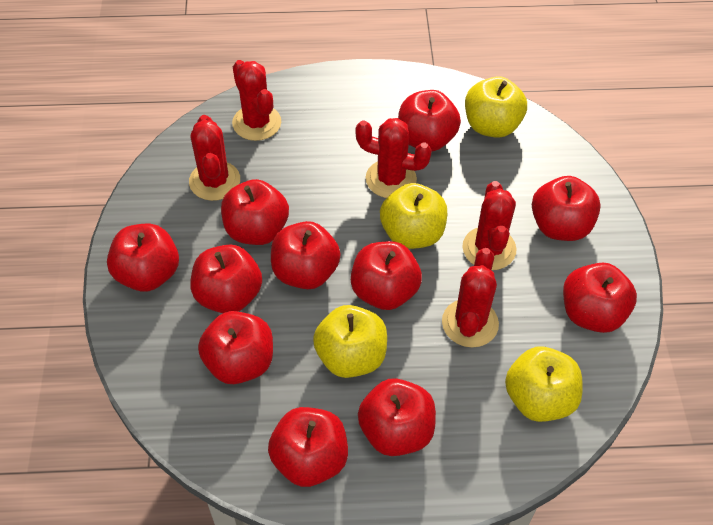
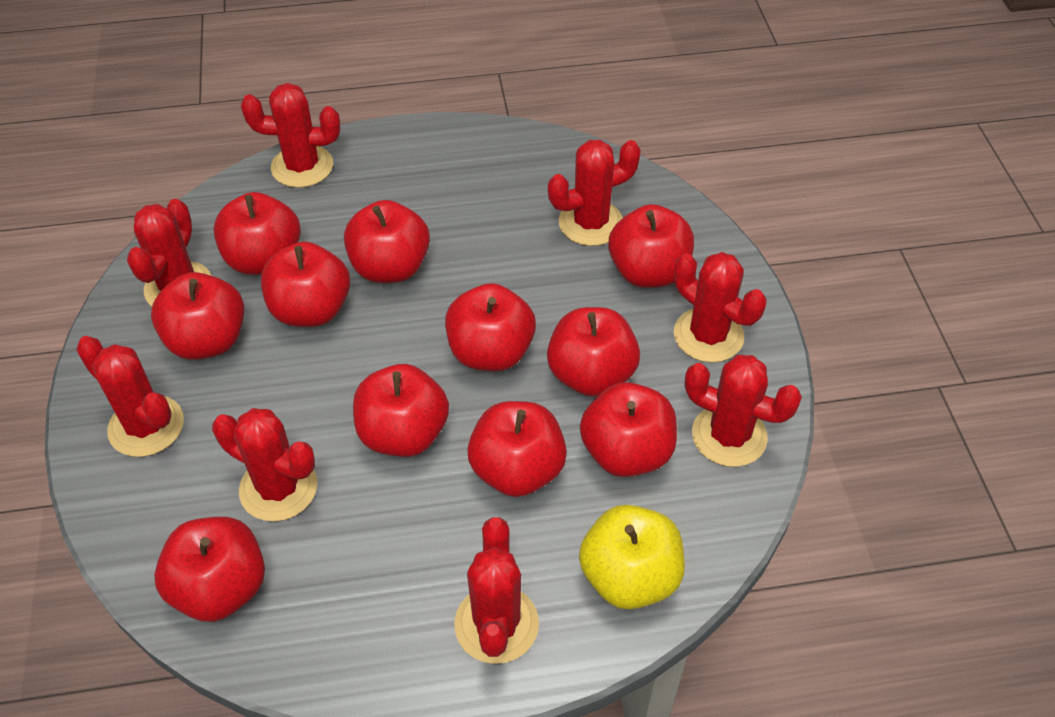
red cactus: [189,115,240,201] [232,60,281,141] [355,118,432,198] [442,248,499,348] [462,181,517,270] = 5 -> [76,336,184,457] [127,199,212,306] [212,408,317,522] [241,83,340,188] [454,517,539,664] [548,140,641,246] [674,252,767,363] [685,355,802,467] = 8
yellow apple: [313,305,387,378] [380,183,447,249] [465,76,527,138] [505,347,583,422] = 4 -> [579,505,685,610] = 1

